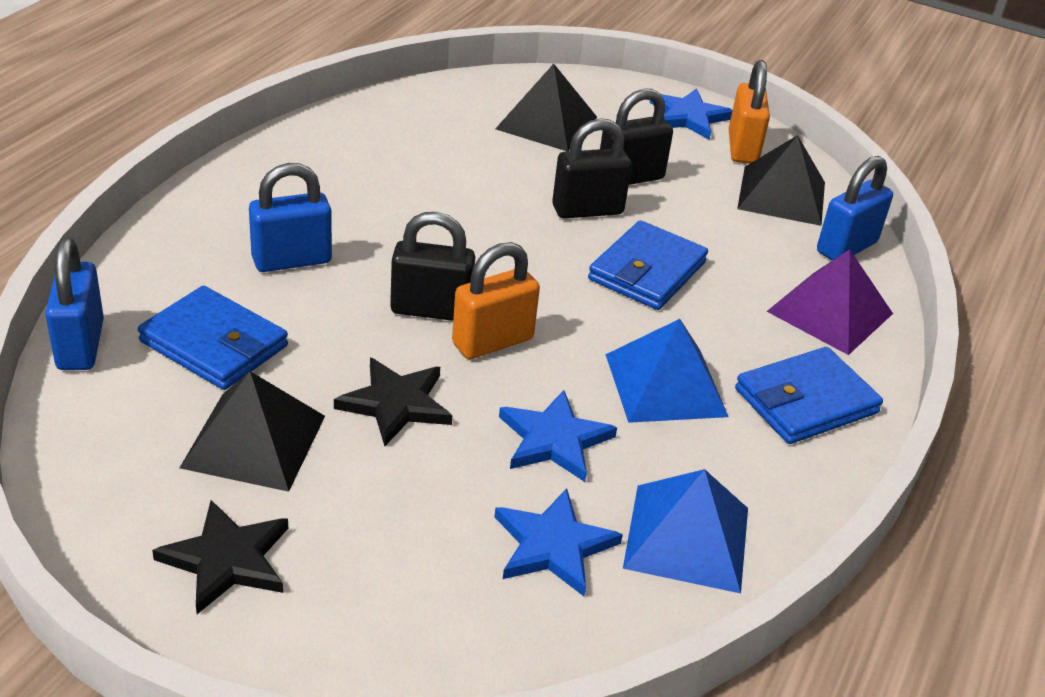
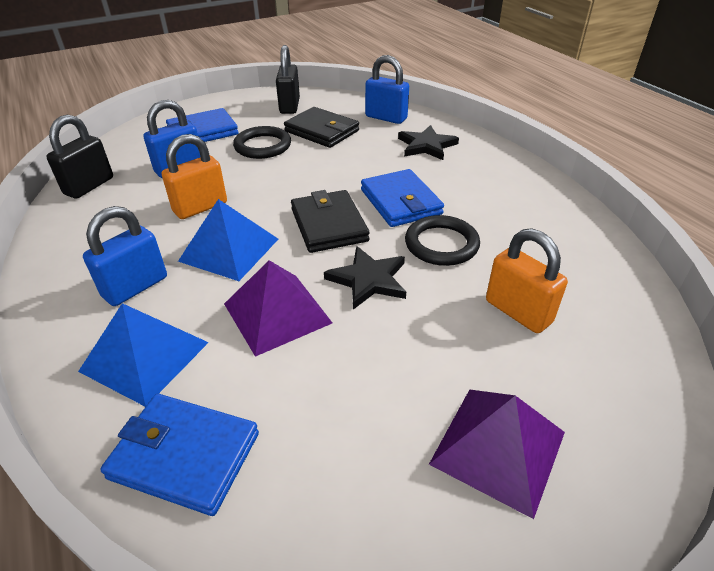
black padlock: [390,212,475,321] [552,118,632,219] [600,88,673,185] = 3 -> [46,115,113,199] [276,45,300,114] = 2
black pyramid: [180,371,325,492] [495,64,597,151] [737,135,825,226] = 3 -> none = 0
black ring: none = 0 -> [233,126,291,159] [405,215,480,266] = 2
black wallet: none = 0 -> [284,107,359,148] [291,190,369,253] = 2
blue star: [494,488,623,596] [499,390,617,482] [649,88,732,140] = 3 -> none = 0
purple pyramid: [767,249,893,355] = 1 -> [224,260,332,357] [429,390,565,519] = 2

